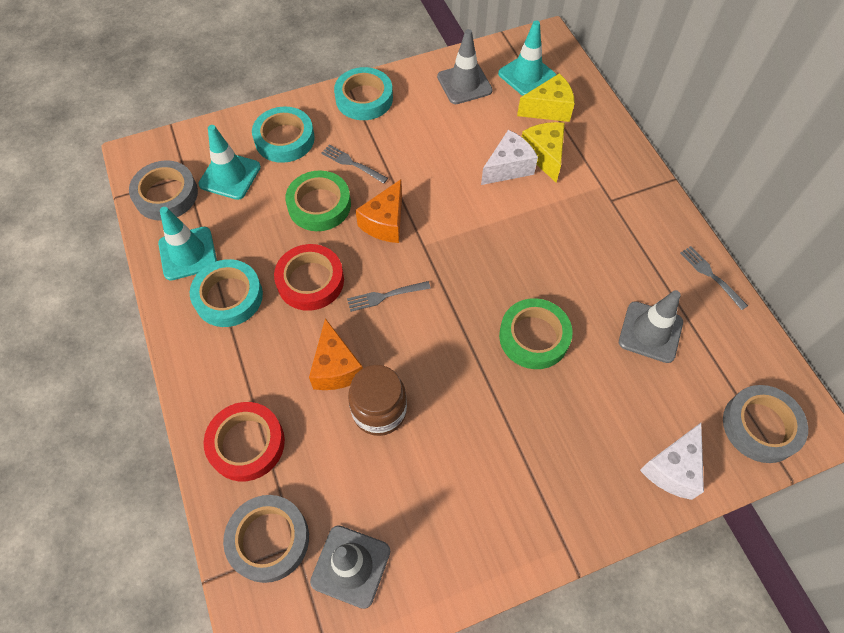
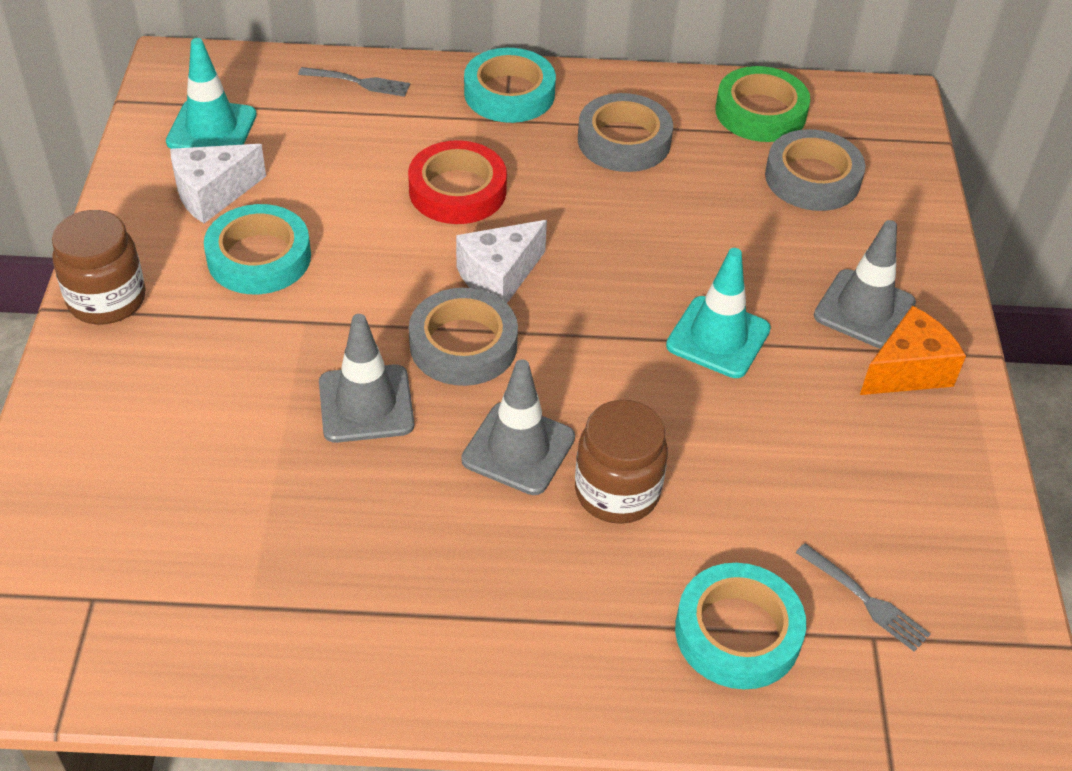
brown jar: [348,365,407,436] = 1 -> [52,210,146,325] [575,400,668,524] = 2
green tape: [285,170,351,231] [499,298,573,369] = 2 -> [715,66,810,142] = 1
grey fork: [321,145,388,184] [347,281,431,312] [680,246,748,310] = 3 -> [298,67,410,97] [796,543,930,652] = 2
orange cheese: [309,318,363,390] [356,180,402,243] = 2 -> [860,306,966,395] = 1
red tape: [204,402,285,481] [274,244,344,311] = 2 -> [408,140,507,224] = 1
turquoise traffic cone: [158,207,217,281] [198,125,261,200] [498,21,557,96] = 3 -> [166,38,257,149] [666,248,771,378] = 2
yellow cheese: [517,73,575,122] [522,122,565,182] = 2 -> none = 0

